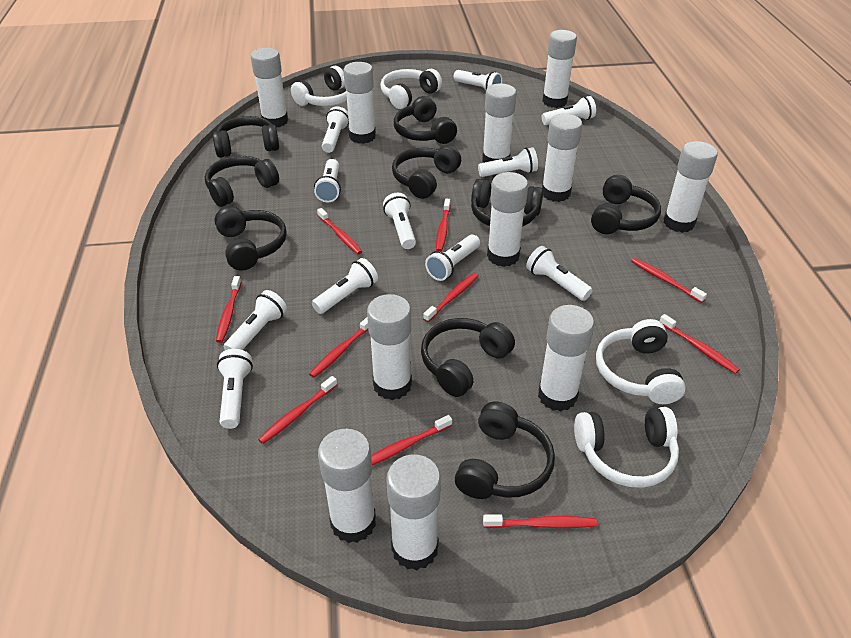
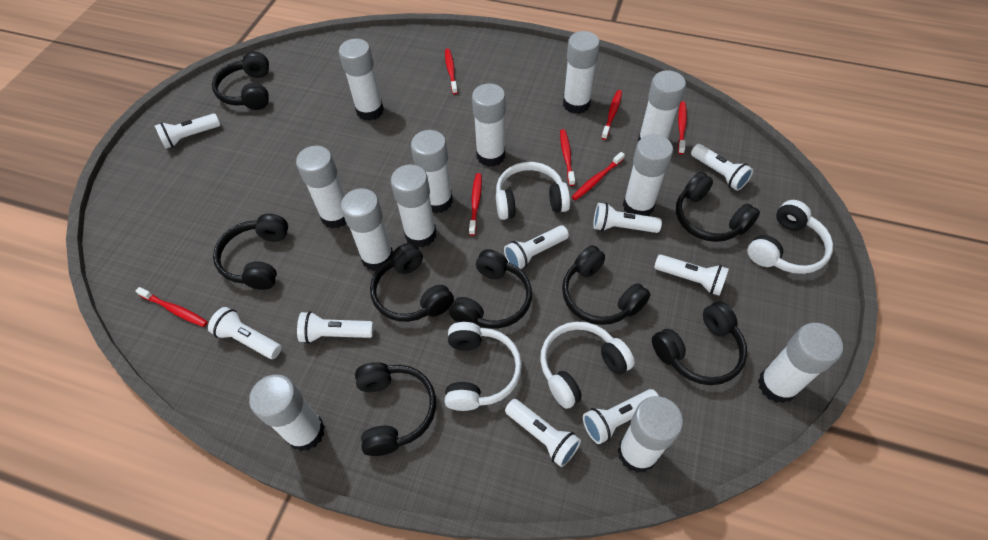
black headphones: [205,156,279,207] [213,116,279,158] [214,206,287,271] [392,145,461,199] [394,96,457,144] [421,318,515,397] [455,402,555,499] [471,179,543,227] [591,175,661,234] = 9 -> [212,51,269,110] [213,214,288,290] [355,362,436,456] [370,243,454,322] [449,249,532,329] [562,245,651,325] [652,301,747,385] [676,172,760,242] = 8
red toothbrush: [216,276,241,343] [258,376,337,444] [309,317,368,378] [317,208,362,254] [371,415,452,465] [423,273,479,322] [436,199,450,251] [483,514,597,528] [631,258,707,303] [660,314,740,374] = 10 -> [136,287,208,327] [445,49,458,94] [469,173,482,236] [560,129,575,186] [572,152,625,200] [601,90,622,140] [678,101,687,154] = 7
white flashlight: [217,349,253,429] [224,290,287,350] [312,258,378,314] [314,159,341,203] [322,106,349,153] [383,193,416,249] [425,235,480,281] [454,70,502,90] [478,147,538,177] [526,246,592,301] [542,96,596,125] = 11 -> [155,113,220,149] [208,307,281,359] [297,311,374,343] [504,225,569,269] [505,399,581,467] [583,389,659,444] [593,203,662,233] [654,254,729,296] [691,144,753,191] = 9
white glue stick: [251,48,288,127] [318,429,376,543] [343,62,376,144] [367,294,412,400] [386,454,441,570] [482,84,517,163] [487,172,528,267] [538,305,594,411] [542,30,577,108] [542,114,582,202] [664,141,718,233] = 11 -> [249,374,325,451] [296,146,346,229] [339,39,384,121] [341,188,393,271] [391,164,437,247] [411,130,453,213] [472,83,506,167] [563,31,600,114] [618,396,683,473] [623,134,673,216] [638,70,686,142] [758,323,843,403] = 12

